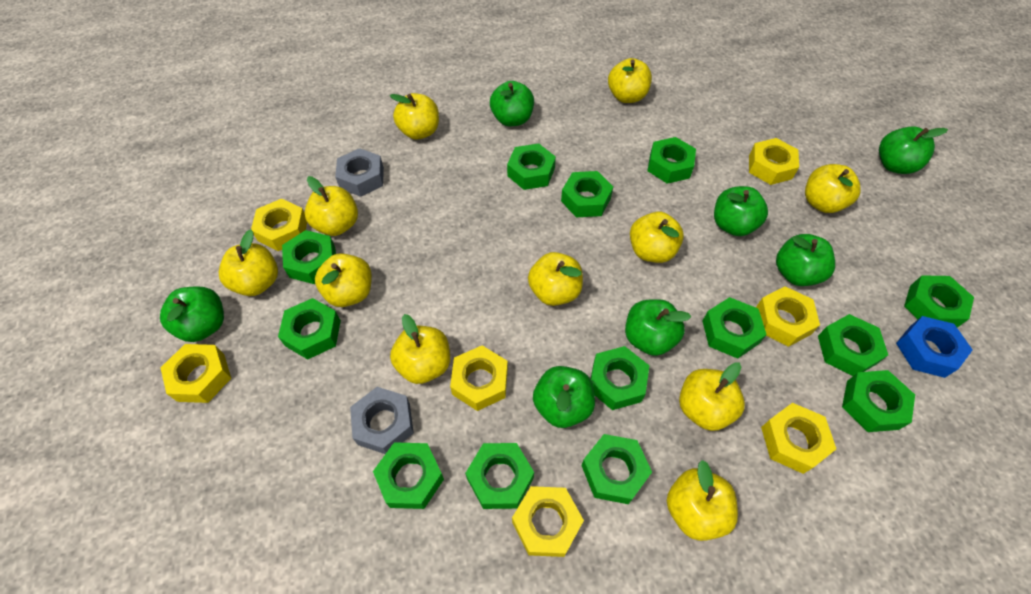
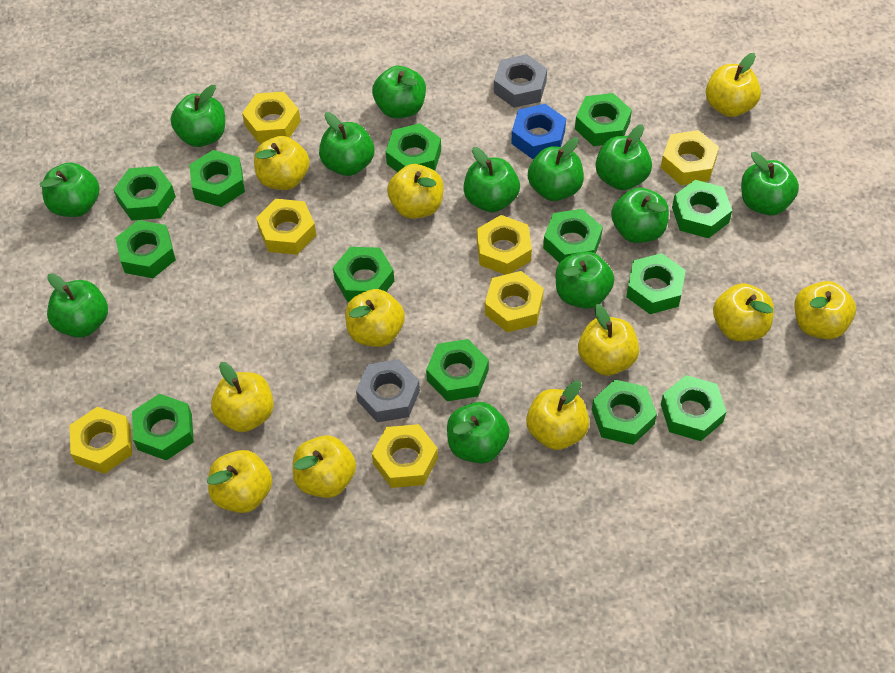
green apple: [160,286,224,342] [490,81,534,126] [533,366,595,428] [625,299,691,356] [714,186,768,236] [776,234,835,286] [879,126,948,174] = 7 -> [40,163,100,217] [47,273,108,338] [171,85,225,147] [319,112,374,176] [372,66,426,119] [447,402,510,464] [463,147,520,212] [528,137,584,201] [556,251,614,309] [596,124,652,190] [611,188,669,243] [741,152,799,215] = 12

